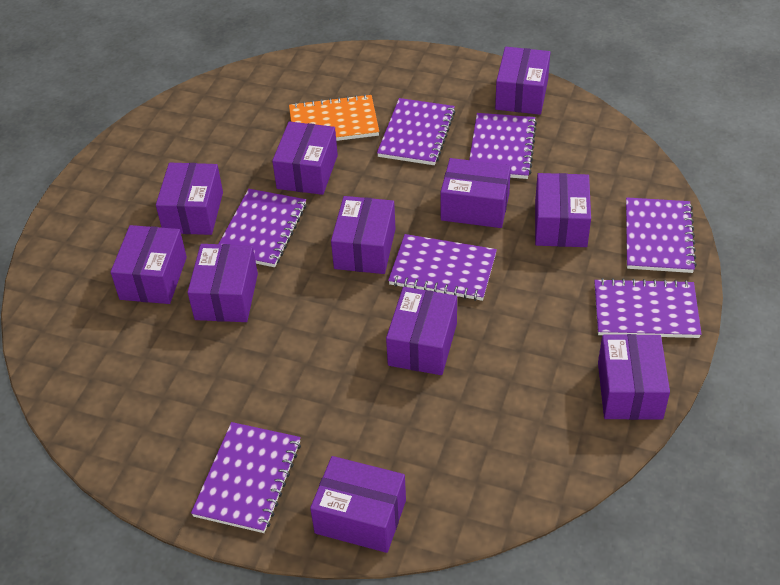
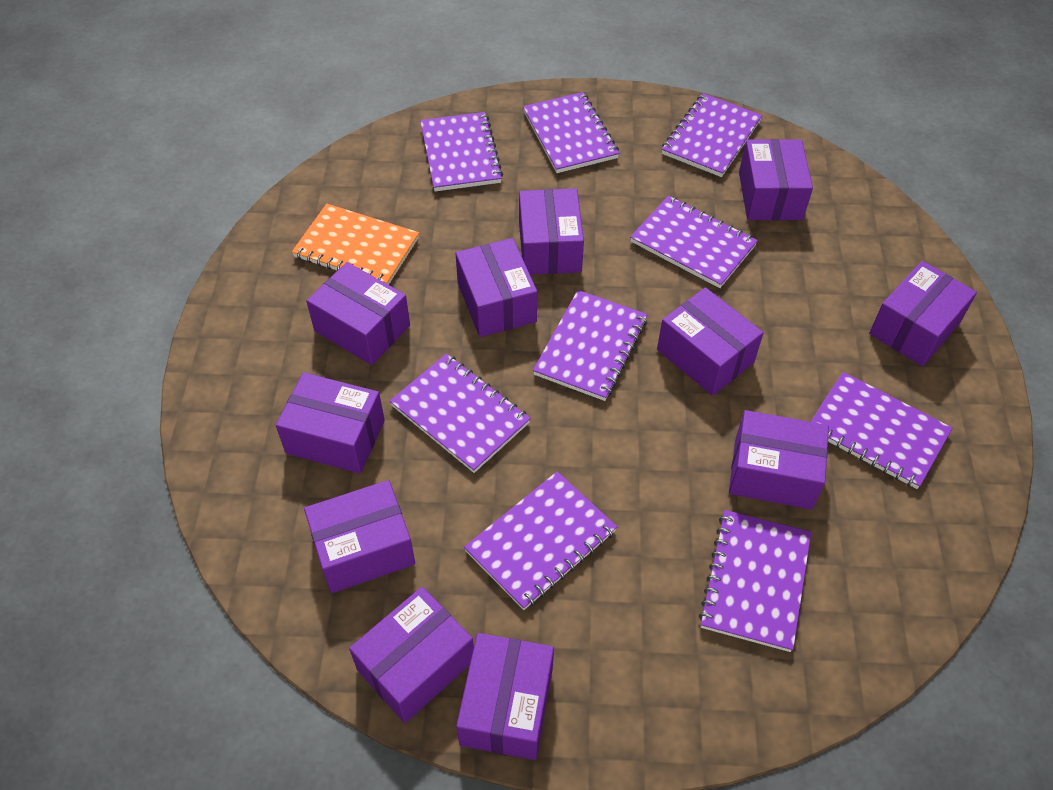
purple notebook: [191,422,301,533] [219,189,306,267] [377,98,455,165] [388,234,497,301] [469,113,537,179] [594,278,702,338] [626,197,697,273] = 7 -> [390,353,531,473] [420,112,503,191] [464,471,617,610] [523,92,619,173] [533,290,648,401] [630,196,758,288] [661,93,763,177] [699,510,811,652] [810,372,953,489] = 9

